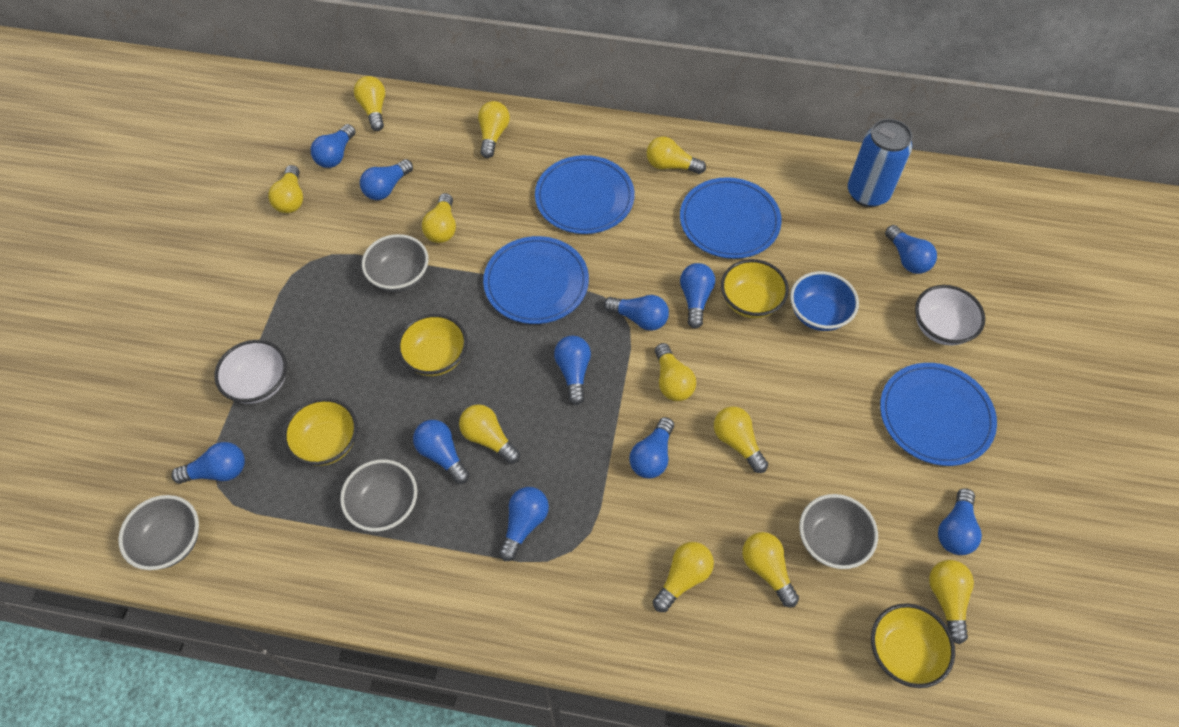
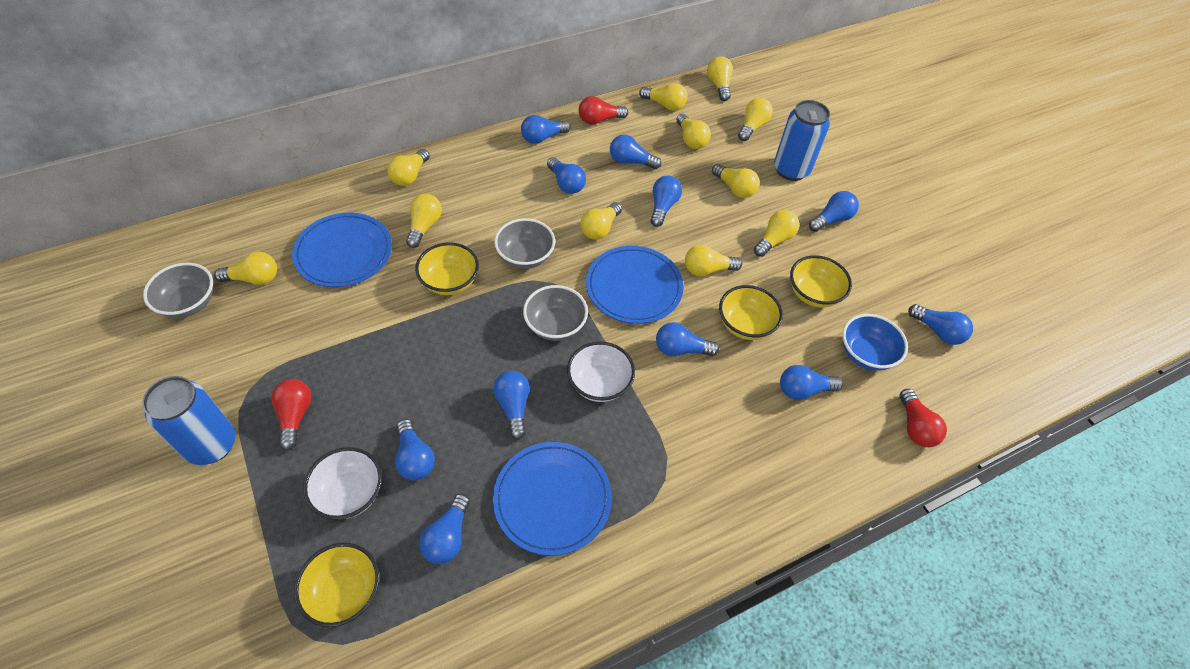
blue can: [848,119,912,207] = 1 -> [142,376,236,465] [774,100,830,181] = 2
blue plate: [483,236,589,324] [535,155,635,234] [680,177,782,259] [880,363,997,466] = 4 -> [292,213,392,287] [493,442,612,556] [586,246,684,324] = 3
grey bowl: [118,495,199,570] [340,459,417,532] [362,234,429,292] [799,494,878,569] = 4 -> [143,263,213,318] [494,218,555,269] [523,285,588,341] = 3
red light bulb: none = 0 -> [271,379,311,451] [579,96,628,125] [899,389,947,447] = 3

